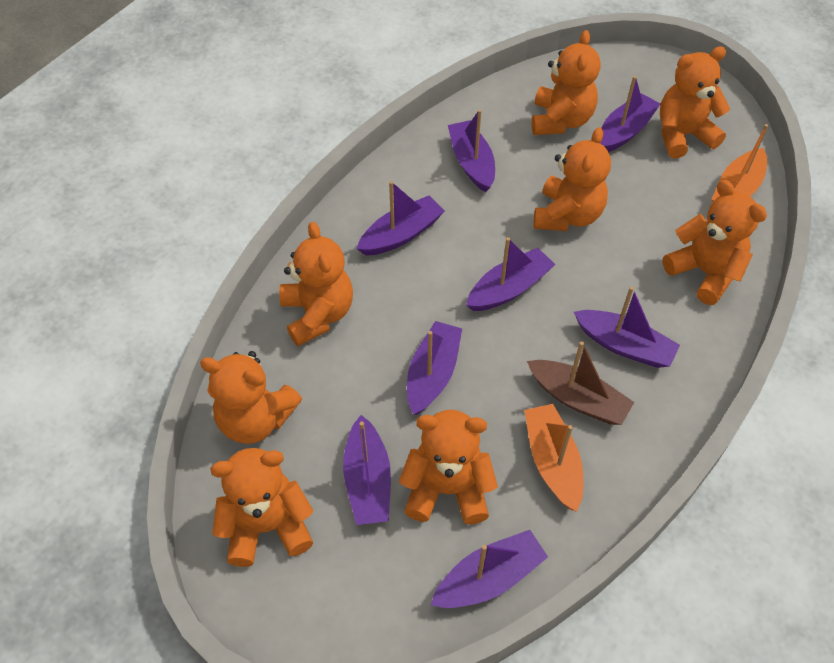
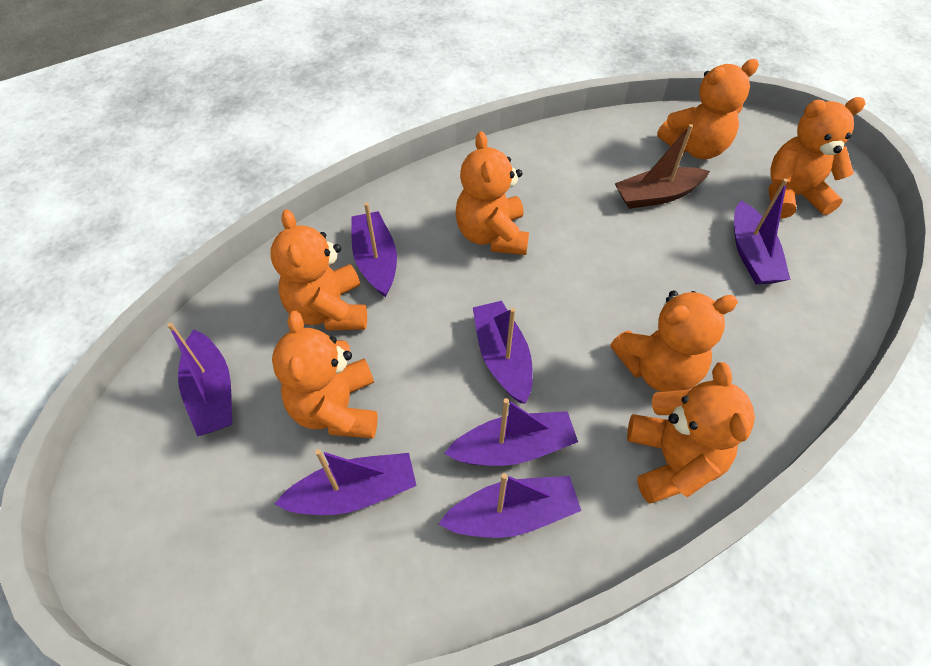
orange boat: [524,404,583,512] [711,124,769,202] = 2 -> none = 0
orange teddy bear: [200,351,302,444] [210,448,313,567] [279,222,353,346] [399,410,498,524] [532,30,600,135] [534,127,611,231] [660,46,730,158] [662,180,767,305] = 8 -> [270,209,367,331] [272,311,378,438] [456,131,529,255] [610,290,738,392] [627,362,755,503] [657,59,759,159] [769,97,865,219] = 7
purple boat: [343,415,391,525] [357,181,445,256] [407,321,462,415] [431,530,548,608] [448,109,495,192] [466,237,555,311] [574,286,680,368] [600,76,660,152] = 8 -> [167,323,232,436] [275,449,417,515] [351,203,397,297] [439,473,581,538] [444,398,578,466] [473,301,533,404] [734,179,791,284] = 7

